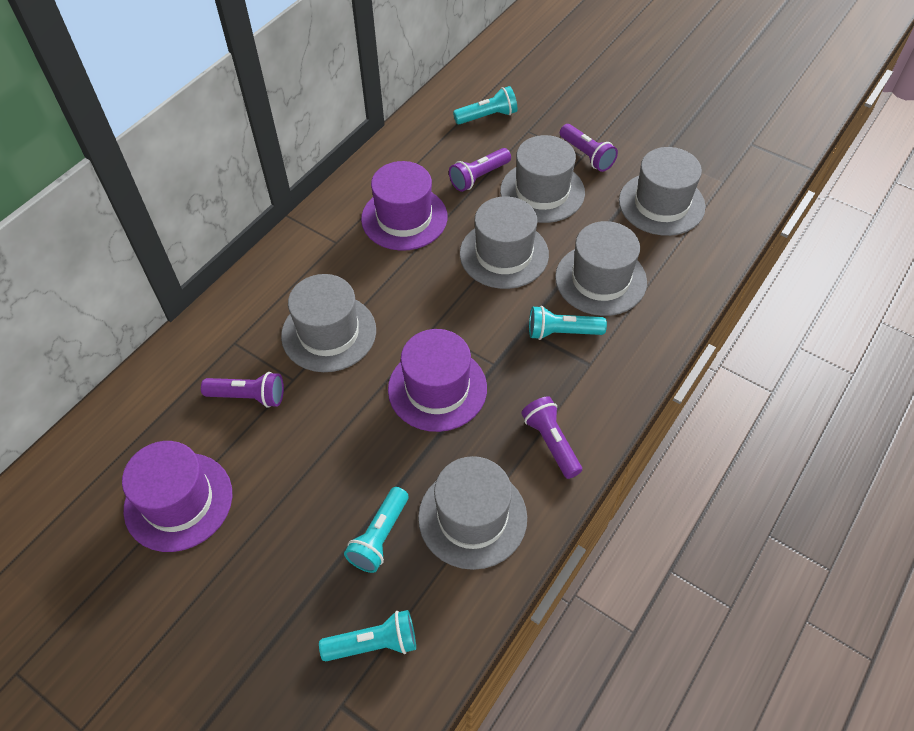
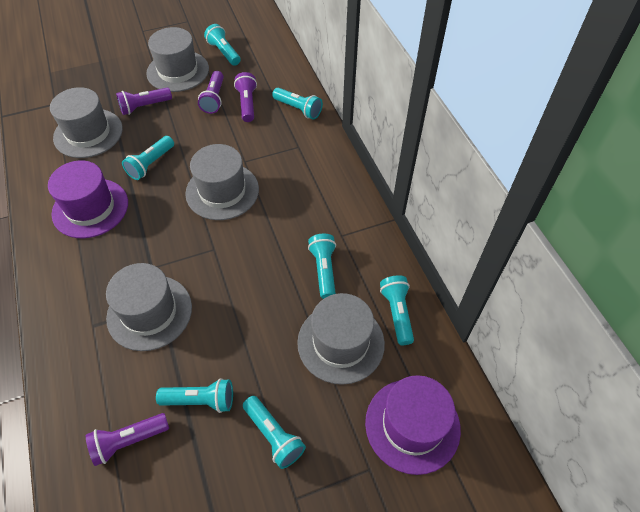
grey hat: [281,274,376,372] [418,456,527,570] [460,196,549,289] [500,135,585,223] [555,221,647,316] [619,147,706,236] = 6 -> [50,87,123,158] [106,263,192,351] [146,27,209,92] [185,144,259,220] [297,293,385,385] = 5
purple hat: [122,441,232,552] [361,161,448,251] [388,329,487,432] = 3 -> [48,160,128,238] [365,375,461,475] = 2
turquoise flashlight: [319,610,416,661] [344,487,408,573] [453,86,518,124] [529,306,607,340] = 4 -> [122,136,174,180] [156,378,233,413] [204,24,241,66] [243,396,306,469] [272,87,323,119] [308,233,336,299] [380,275,414,345] = 7

